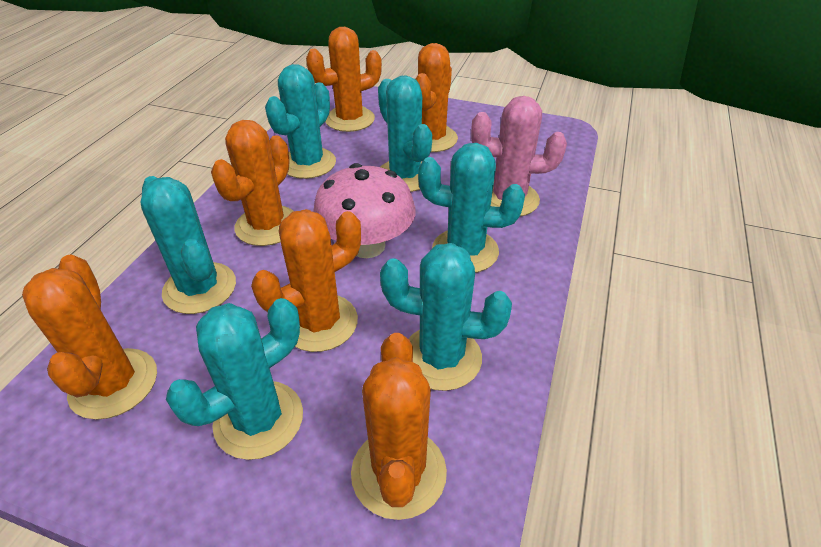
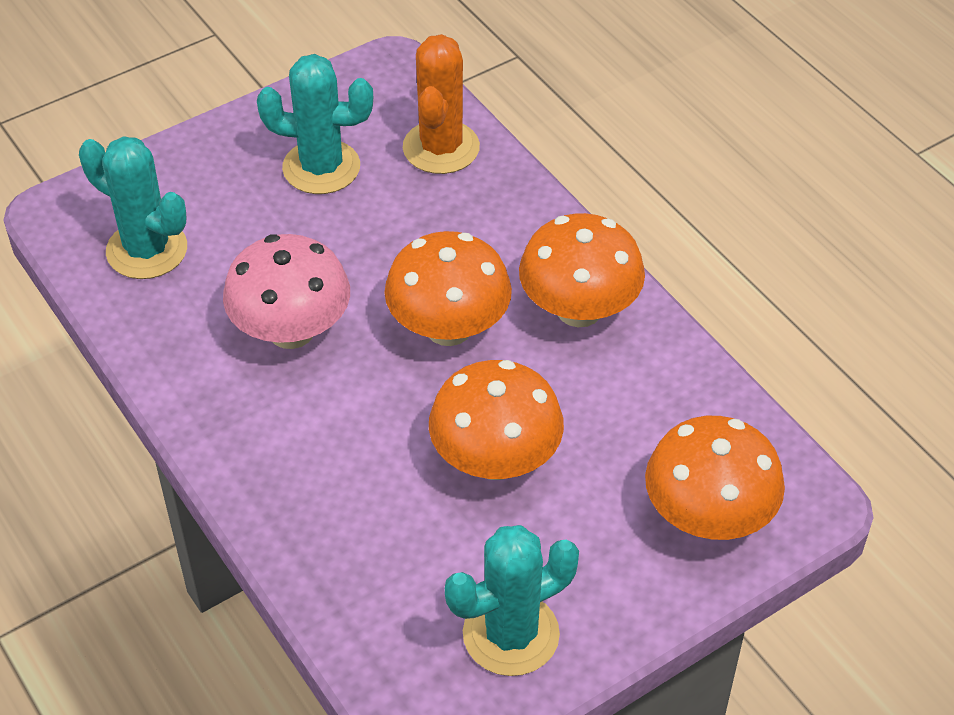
orange cactus: [22,254,157,420] [211,120,294,246] [251,209,361,352] [306,27,382,132] [351,333,447,520] [415,43,458,152] = 6 -> [403,34,480,174] = 1
orange mushroom: none = 0 -> [384,231,512,346] [429,360,564,480] [519,213,645,327] [645,416,785,540] = 4
pink cactus: [471,96,567,216] = 1 -> none = 0
turquoise cactus: [140,176,236,314] [166,298,303,460] [265,64,336,179] [378,75,432,192] [380,243,512,391] [418,143,525,273] = 6 -> [79,136,187,279] [257,54,373,194] [445,525,579,676] = 3

